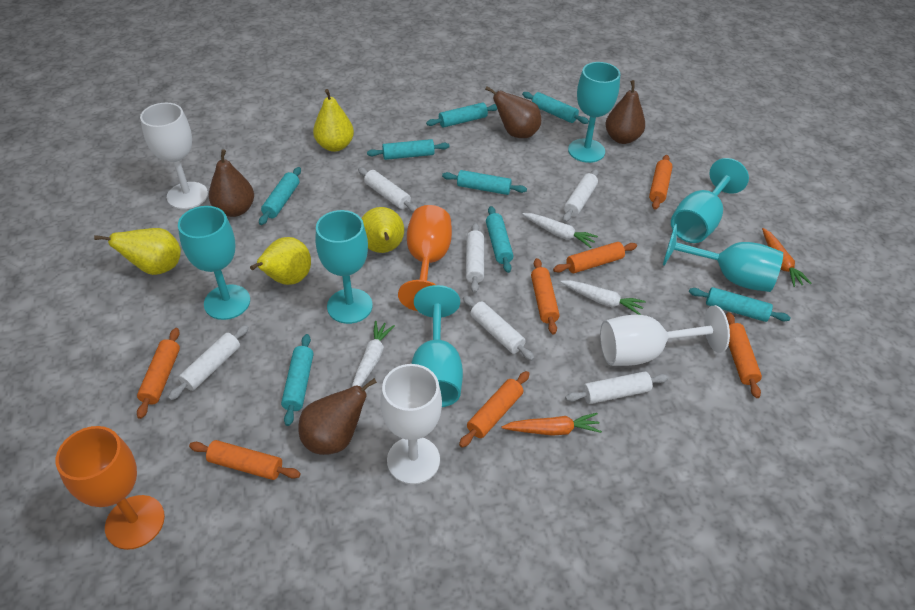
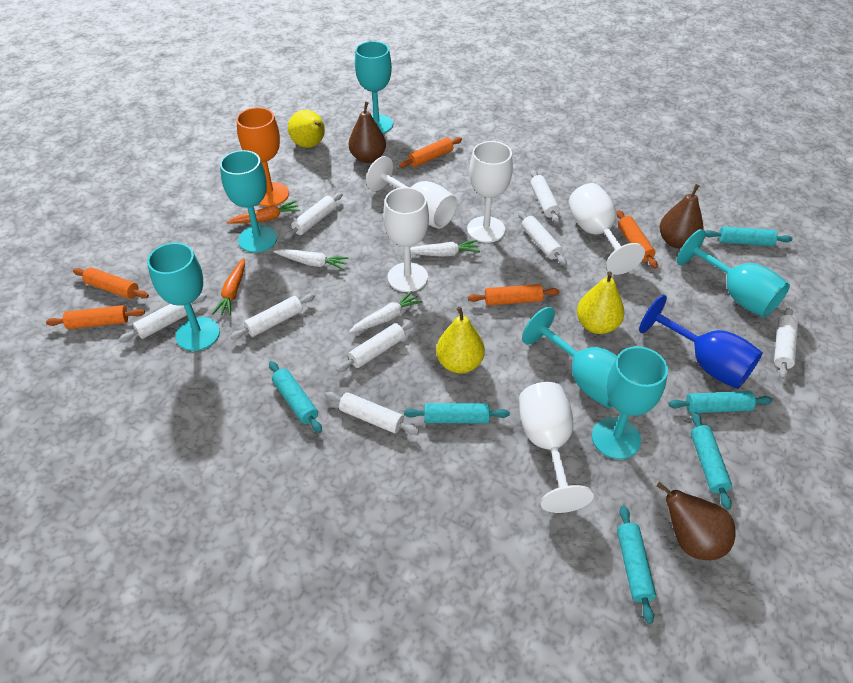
blue goblet: none = 0 -> [639,295,763,389] = 1
brown pear: [209,149,254,217] [298,378,377,455] [485,86,541,138] [606,80,645,144] = 4 -> [349,102,386,163] [656,482,736,560] [660,184,703,248] = 3
orange goblet: [56,426,165,550] [398,205,452,311] = 2 -> [236,107,289,206] = 1
orange rolling pin: [137,328,180,419] [189,440,301,480] [459,371,530,448] [531,258,560,334] [553,242,637,273] [649,155,673,210] [726,312,762,398] = 7 -> [46,305,145,329] [73,267,149,299] [399,137,462,168] [468,284,560,306] [616,210,658,269] = 5
turquoise rolling pin: [259,167,301,225] [281,334,314,426] [367,139,449,160] [426,103,497,128] [442,170,527,195] [486,206,513,273] [522,92,589,124] [689,287,791,322] = 8 -> [269,361,322,433] [404,403,510,423] [617,505,656,624] [668,391,773,413] [691,412,732,510] [705,226,793,246] = 6
white goblet: [140,103,208,209] [380,364,442,485] [600,305,730,366] = 3 -> [366,156,457,229] [383,187,429,292] [467,141,513,243] [519,382,594,513] [568,183,645,275] = 5
white rolling pin: [168,325,249,400] [358,167,417,212] [463,296,535,361] [466,223,484,293] [563,169,599,222] [565,371,669,404] = 6 -> [119,294,207,342] [230,294,315,340] [284,192,343,239] [325,392,419,435] [336,320,415,372] [518,211,567,266] [530,170,560,224] [774,307,798,379] = 8
yellow pear: [94,228,181,275] [250,237,311,285] [313,89,354,152] [361,207,404,253] = 4 -> [288,110,325,148] [436,307,485,373] [577,271,624,334] = 3

